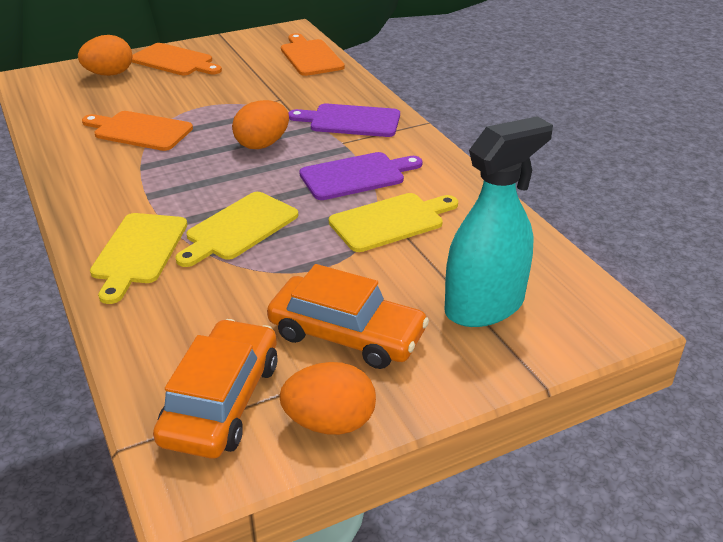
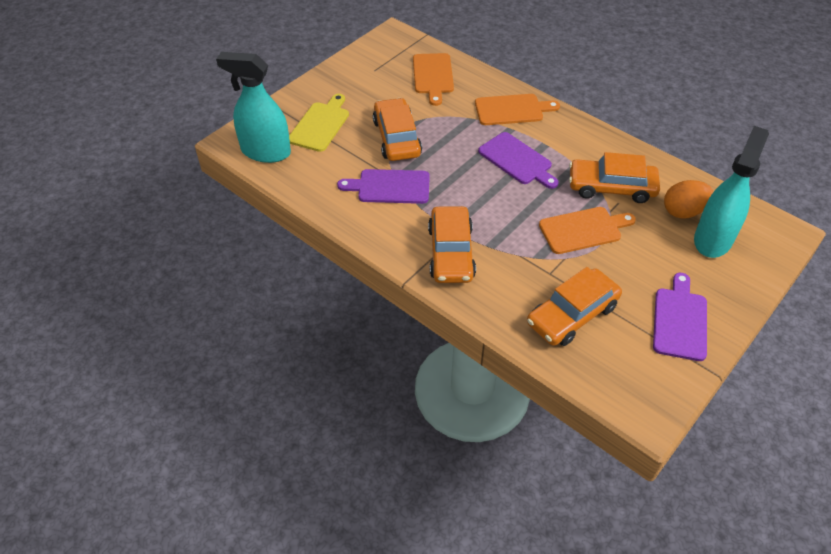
orange car: [153,319,277,458] [267,264,429,369] = 2 -> [373,98,422,161] [428,206,476,283] [527,267,622,346] [569,152,660,203] = 4
orange egg: [78,35,132,76] [232,100,289,149] [279,362,376,435] = 3 -> [664,180,713,219] = 1
purple cutting board: [288,104,400,137] [299,152,423,200] = 2 -> [337,169,430,204] [478,132,559,189] [653,273,707,361] = 3
turquoise spray bottle: [444,116,553,327] = 1 -> [216,52,291,163] [694,126,769,258] = 2
yellow cutting board: [90,213,187,304] [175,192,298,267] [329,193,458,252] = 3 -> [289,94,349,152] = 1

